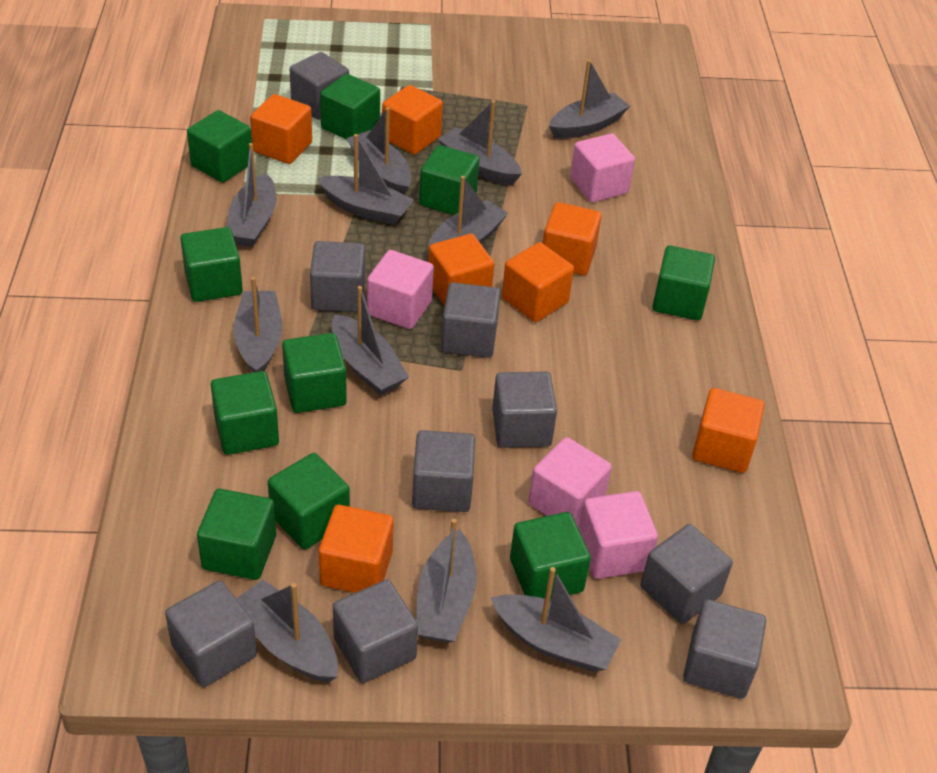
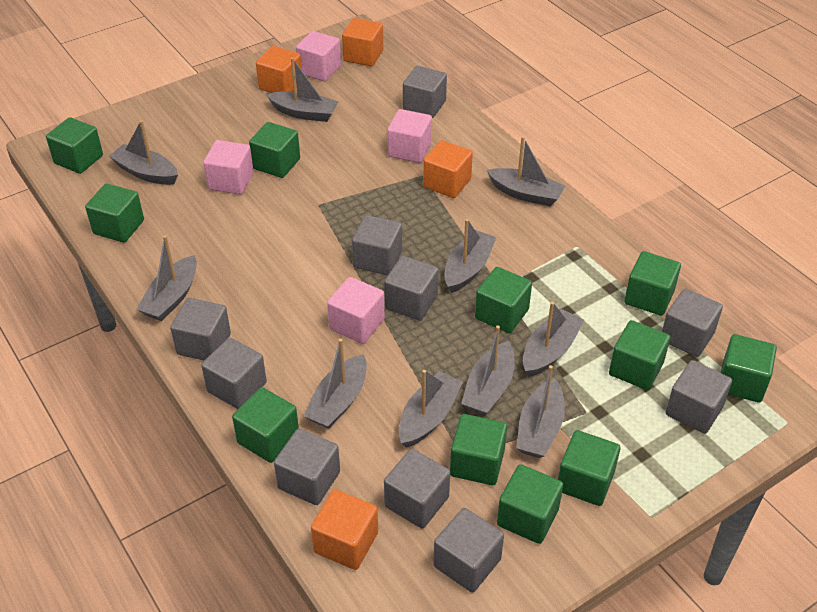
green cube: [180,227,243,302] [187,110,252,183] [197,489,276,580] [211,371,279,455] [268,453,350,550] [282,333,347,413] [320,74,380,140] [419,145,480,215] [510,512,591,600] [652,245,715,320] = 10 -> [46,117,103,174] [85,183,144,243] [232,387,299,463] [249,122,300,178] [450,414,507,485] [475,267,532,333] [497,464,563,544] [558,430,620,506] [609,320,670,390] [624,251,681,316] [721,334,777,403] = 11
grey boat: [226,143,277,247] [233,277,283,372] [236,579,338,682] [318,134,414,225] [331,286,409,395] [347,107,412,195] [417,519,477,643] [428,176,508,252] [438,100,522,185] [491,567,621,672] [549,60,630,139] = 11 -> [109,120,178,185] [136,235,197,321] [266,57,339,122] [304,339,367,429] [399,370,463,448] [444,219,496,293] [461,325,514,416] [487,136,565,206] [516,365,565,458] [523,302,584,377] = 10
grey cube: [165,580,257,687] [290,52,349,120] [310,241,365,312] [333,580,418,683] [412,430,475,512] [441,282,501,358] [492,371,557,448] [641,524,733,624] [683,599,766,699] = 9 -> [170,298,231,360] [201,338,267,409] [274,429,340,505] [352,215,402,275] [384,256,439,321] [384,449,450,529] [403,66,447,118] [433,508,504,592] [662,288,723,357] [665,360,732,434] = 10
orange cube: [250,94,312,164] [319,505,394,593] [382,85,443,155] [428,234,494,306] [502,242,574,322] [543,202,602,276] [692,388,764,473] = 7 -> [256,46,302,93] [311,490,378,570] [342,18,383,66] [423,140,473,198] = 4

